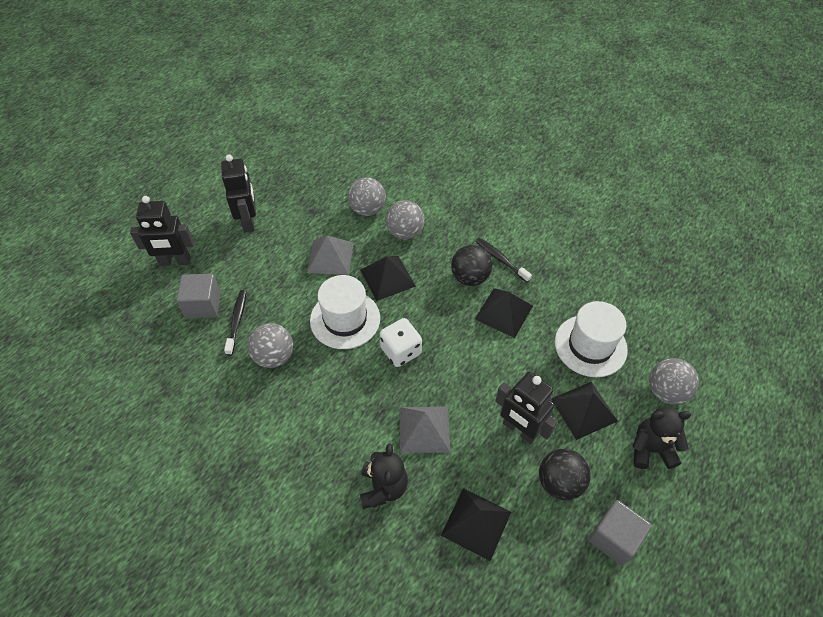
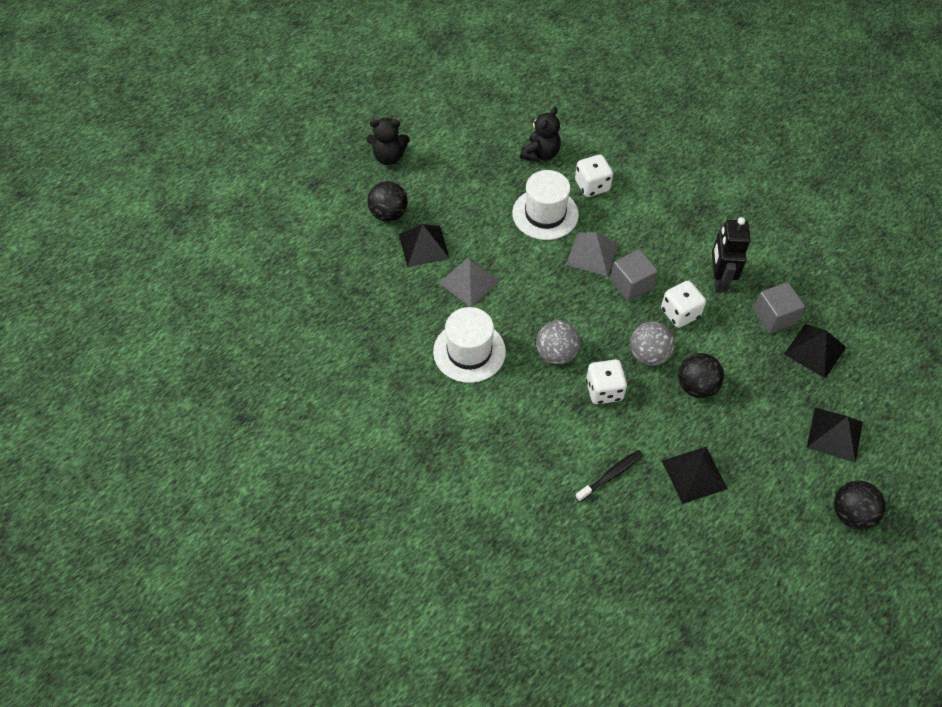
black ball: [451,245,492,286] [539,449,591,500] = 2 -> [367,181,408,222] [678,353,724,398] [834,481,886,530] = 3
black robot: [130,196,194,266] [221,154,256,232] [495,372,558,444] = 3 -> [712,217,751,293] = 1
black toothbrush: [224,290,246,355] [475,238,532,282] = 2 -> [575,450,643,502] = 1
grey ball: [247,323,293,368] [348,177,386,216] [385,200,424,240] [649,358,699,405] = 4 -> [536,320,580,364] [630,322,675,366] = 2
white dice: [380,318,422,367] = 1 -> [575,154,613,197] [586,359,627,404] [661,281,706,328] = 3

